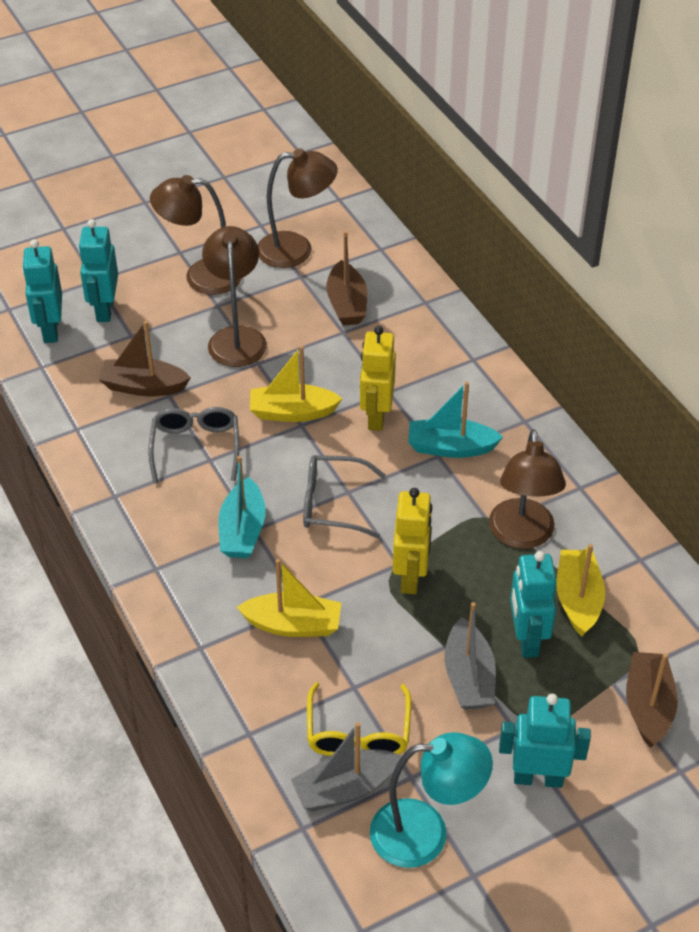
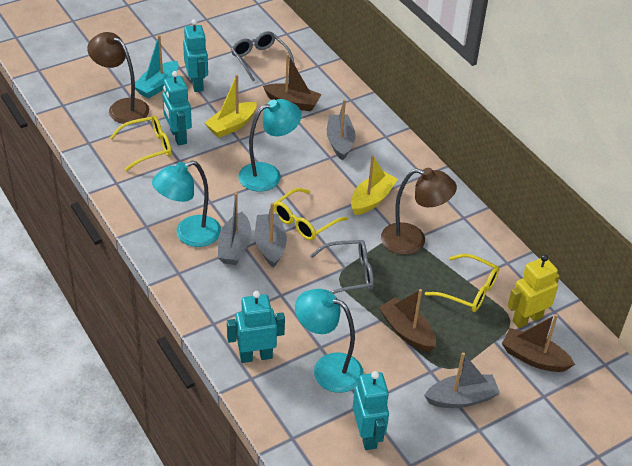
brown lamp: [150,175,242,295] [202,226,267,367] [258,148,338,268] [489,429,566,549] = 4 -> [87,32,149,124] [381,168,457,255] = 2
grey boat: [291,722,402,811] [444,602,496,710] = 2 -> [218,193,252,265] [255,203,287,268] [327,99,356,161] [424,352,500,408] = 4
turquoise boat: [218,455,265,558] [408,382,503,458] = 2 -> [135,35,179,99] = 1
turquoise lamp: [370,732,493,868] = 1 -> [152,161,221,247] [238,99,301,192] [295,289,363,393] = 3
yellow boat: [237,559,341,637] [250,346,343,422] [557,544,605,636] = 3 -> [205,75,257,138] [351,155,398,215] = 2
yellow glasses: [307,682,411,756] = 1 -> [110,115,172,171] [274,188,348,240] [425,254,499,312] = 3
yellow robot: [360,326,396,431] [393,488,432,594] = 2 -> [507,254,560,328] = 1

